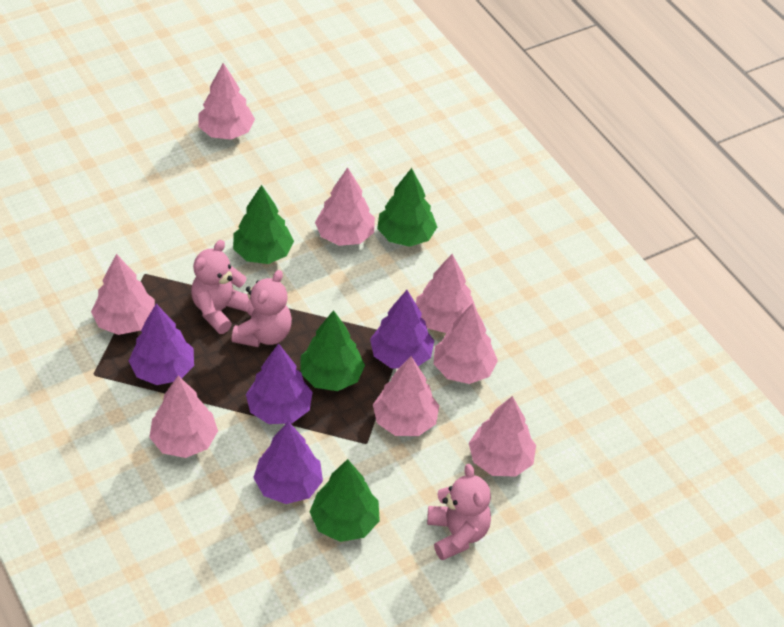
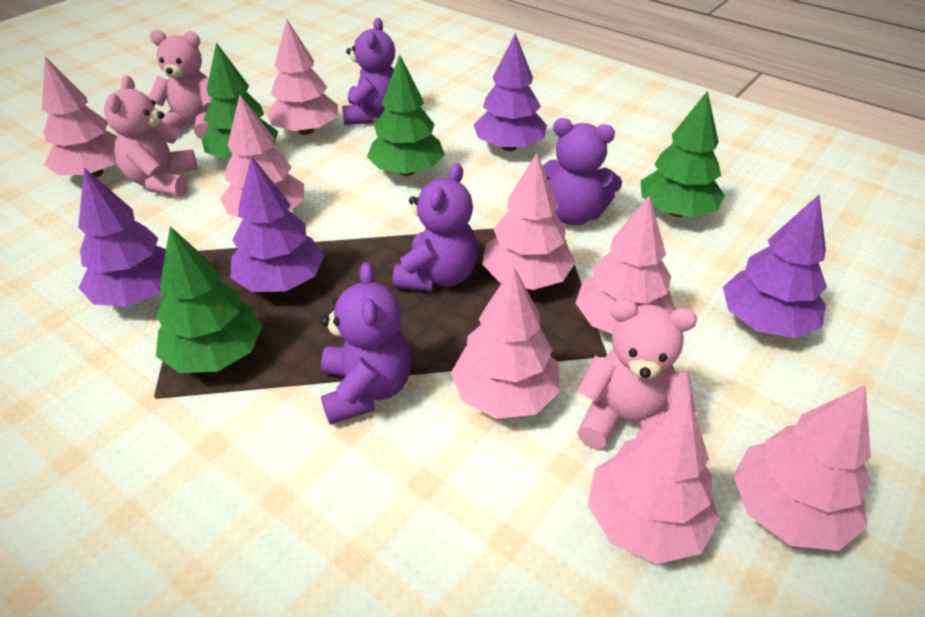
purple teddy bear: none = 0 -> [321,262,412,425] [342,18,395,125] [393,163,478,291] [543,118,622,225] = 4

